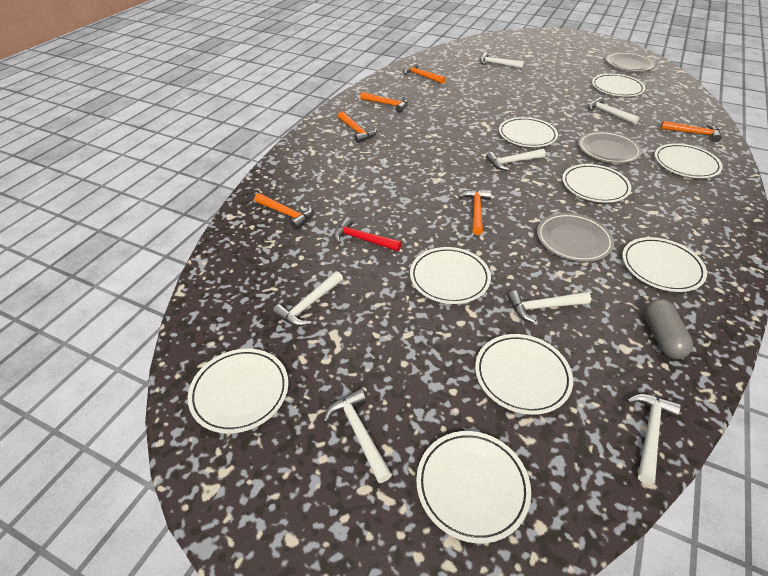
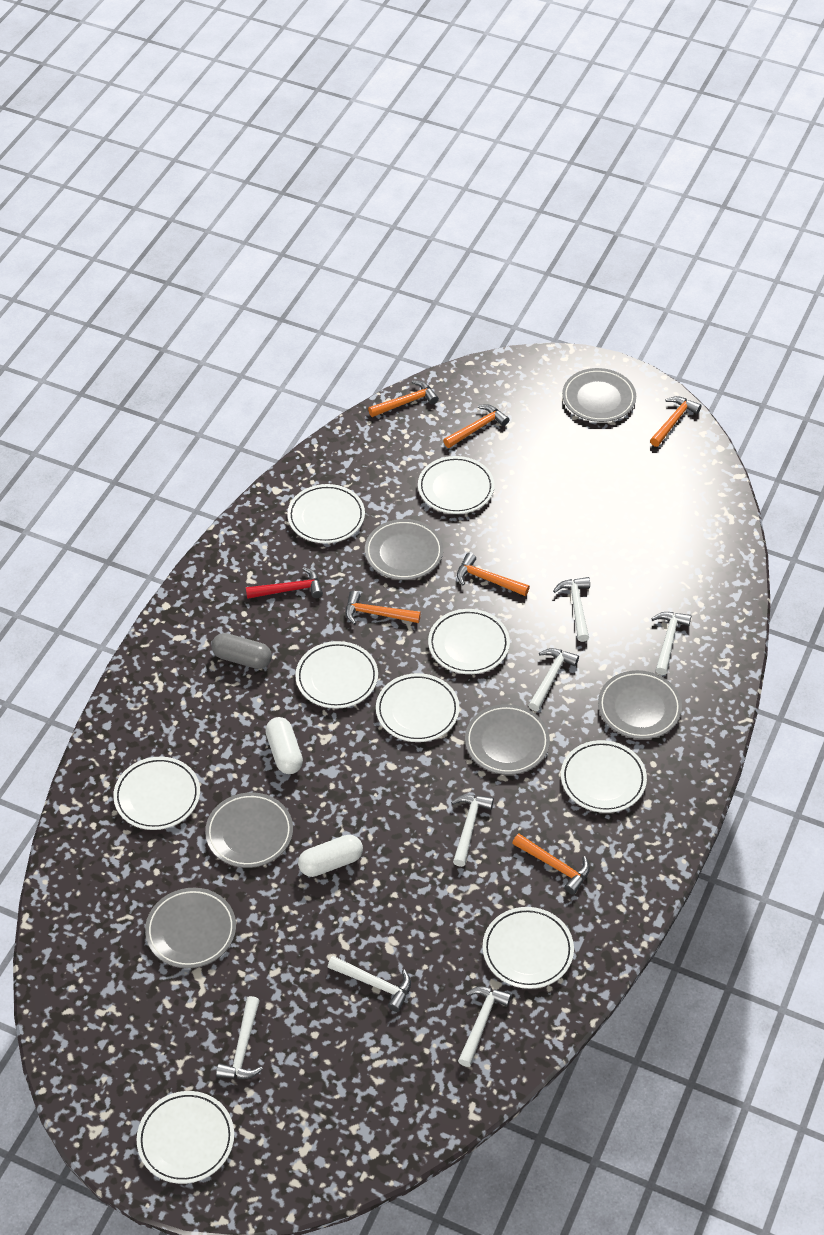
grey plate: [537,213,614,262] [578,131,642,163] [606,52,655,72] = 3 -> [145,888,236,968] [205,792,293,868] [365,519,443,580] [465,704,550,775] [562,368,636,422] [598,670,682,739] = 6
white capsule: none = 0 -> [265,717,303,774] [298,835,363,877] = 2

